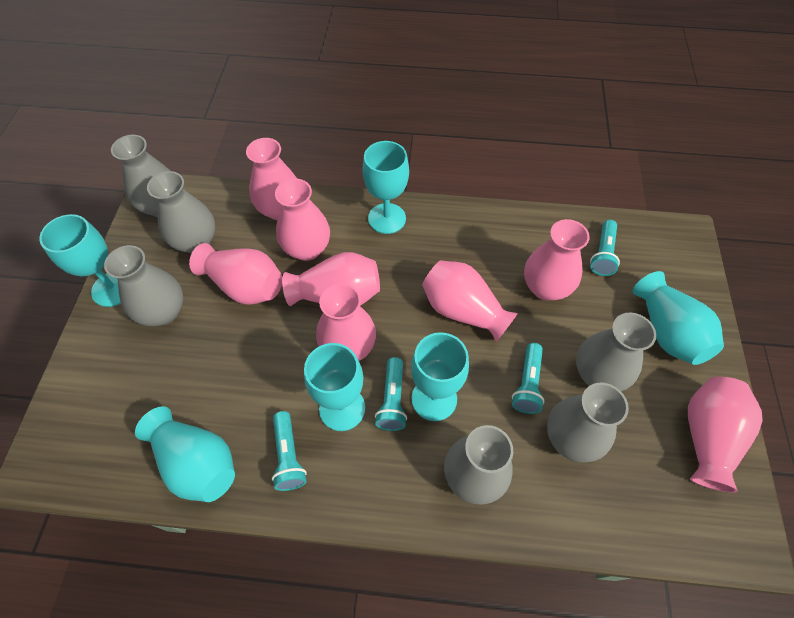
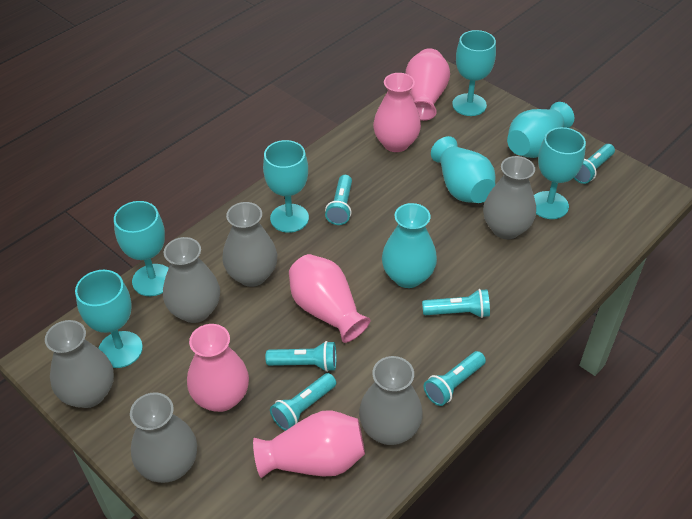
pink vase: [189,243,282,305] [246,138,297,220] [275,179,330,261] [282,252,380,306] [316,283,376,361] [422,260,518,342] [524,219,590,300] [688,377,763,493] = 8 -> [187,324,249,412] [253,410,365,478] [289,254,371,343] [373,73,421,152] [406,48,450,121] = 5
turquoise flashlight: [272,411,307,491] [375,357,407,431] [512,343,545,414] [590,220,620,276] = 4 -> [266,341,336,372] [270,373,336,431] [325,175,352,225] [422,289,490,318] [424,351,486,406] [574,144,615,184] = 6
turquoise goblet: [39,214,121,307] [304,343,365,431] [363,141,409,234] [411,332,469,421] = 4 -> [75,270,143,368] [114,201,169,296] [263,140,309,233] [452,30,496,116] [534,127,586,219] = 5
turquoise vase: [135,406,235,502] [632,271,724,365] = 2 -> [382,203,437,288] [431,136,495,203] [507,102,574,158] = 3

